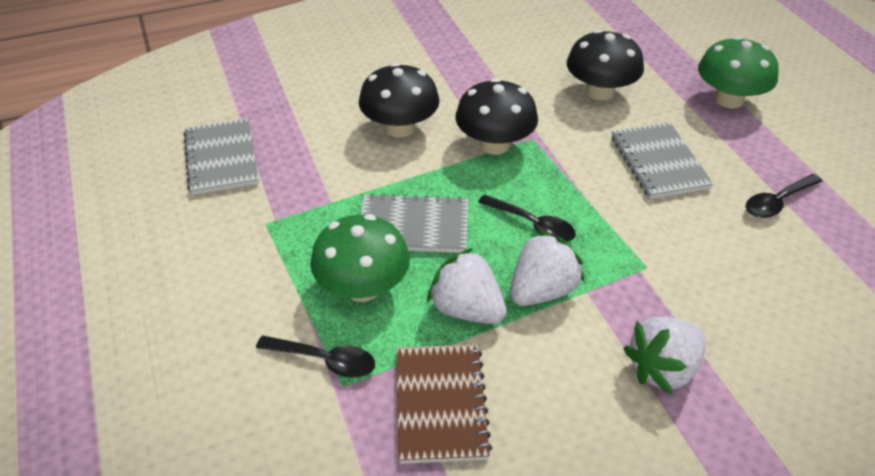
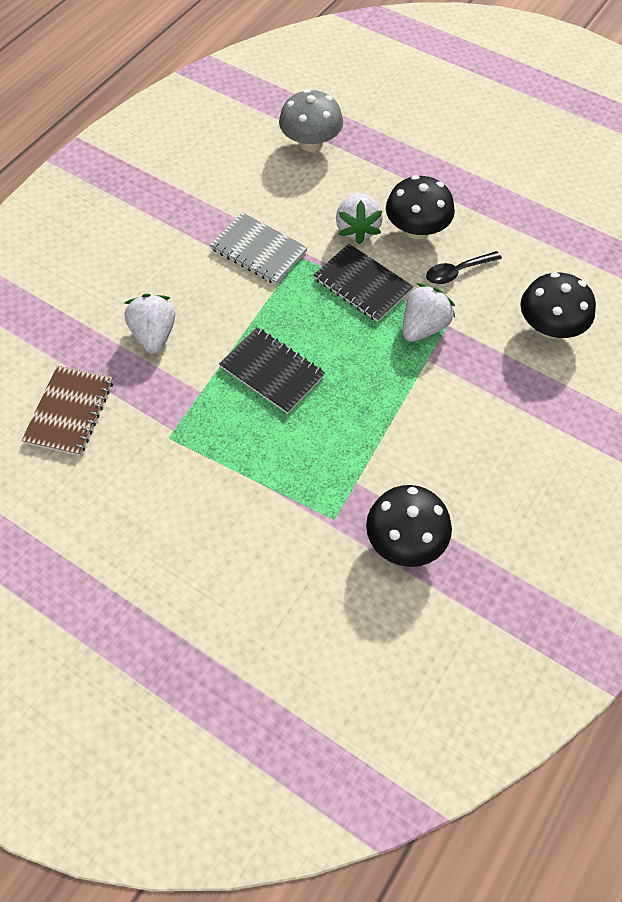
black notebook: none = 0 -> [219,327,325,414] [313,244,413,322] = 2
black spoon: [256,336,375,378] [478,195,576,242] [746,174,823,218] = 3 -> [426,251,502,284] = 1
green mushroom: [310,214,410,302] [698,36,779,108] = 2 -> none = 0
grey mushroom: none = 0 -> [279,89,343,152] = 1
grey notebook: [183,119,259,195] [361,193,468,253] [612,122,713,199] = 3 -> [210,212,308,284] = 1

